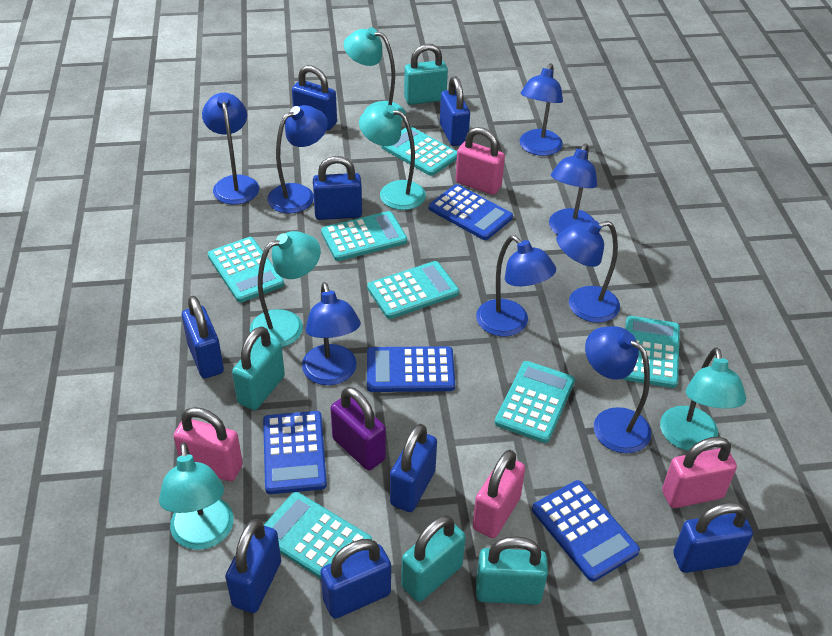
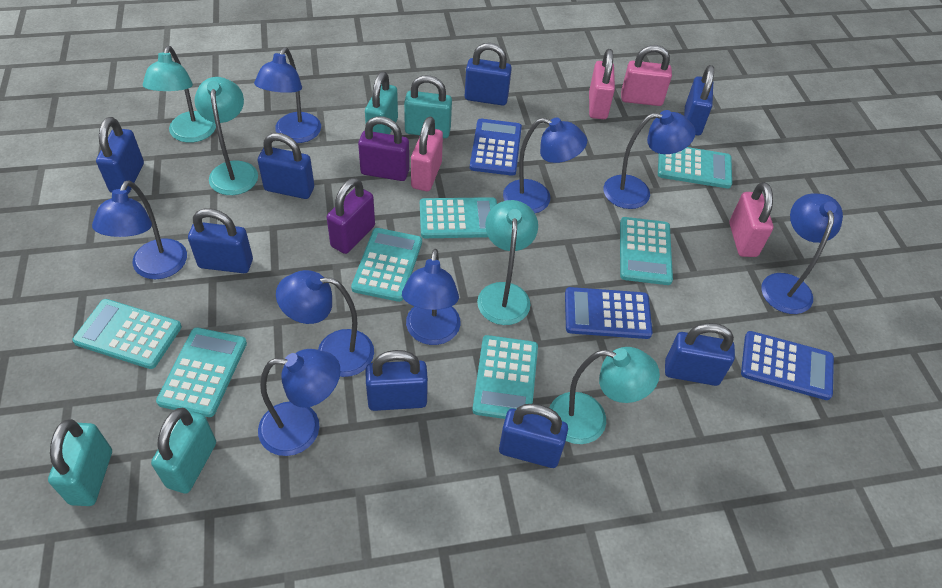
blue calculator: [263,411,327,494] [367,346,455,392] [429,184,513,240] [532,480,640,582] = 4 -> [470,119,522,176] [565,287,653,339] [741,331,834,400] = 3
purple padlock: [331,387,386,470] = 1 -> [327,178,375,254] [358,116,409,181] = 2
turquoise lamp: [159,442,234,550] [250,231,321,347] [344,27,406,121] [359,105,426,210] [660,347,746,451] = 5 -> [143,46,216,143] [195,77,258,195] [477,200,538,325] [549,347,660,444] = 4

